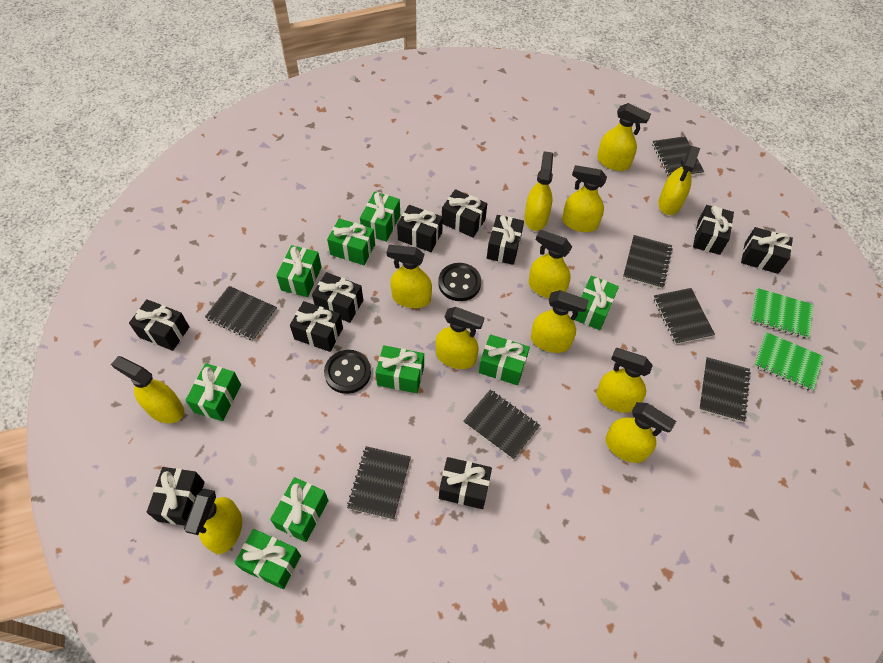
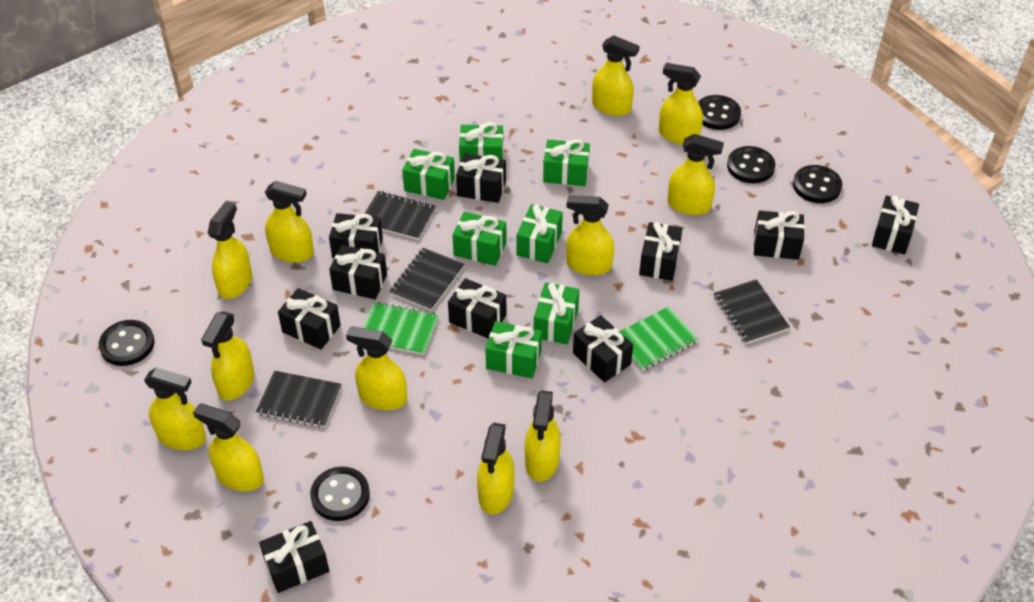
black button: [324,350,371,394] [438,263,481,301] = 2 -> [99,320,155,366] [310,467,370,521] [698,95,741,130] [727,146,775,183] [793,165,842,203] = 5
black notebook: [205,286,277,341] [347,446,411,520] [463,390,540,460] [623,235,673,289] [652,136,704,177] [653,288,715,344] [699,357,751,422] = 7 -> [256,371,342,428] [364,191,436,240] [389,248,464,311] [714,279,790,344] = 4
green gift: [185,363,241,421] [235,529,301,589] [270,477,329,542] [276,245,322,297] [327,218,375,265] [360,191,400,242] [375,345,424,393] [479,334,530,385] [575,276,619,330] = 9 -> [402,149,455,200] [452,212,506,266] [459,122,503,162] [485,321,542,378] [516,204,563,263] [534,282,579,345] [543,139,590,186] = 7

